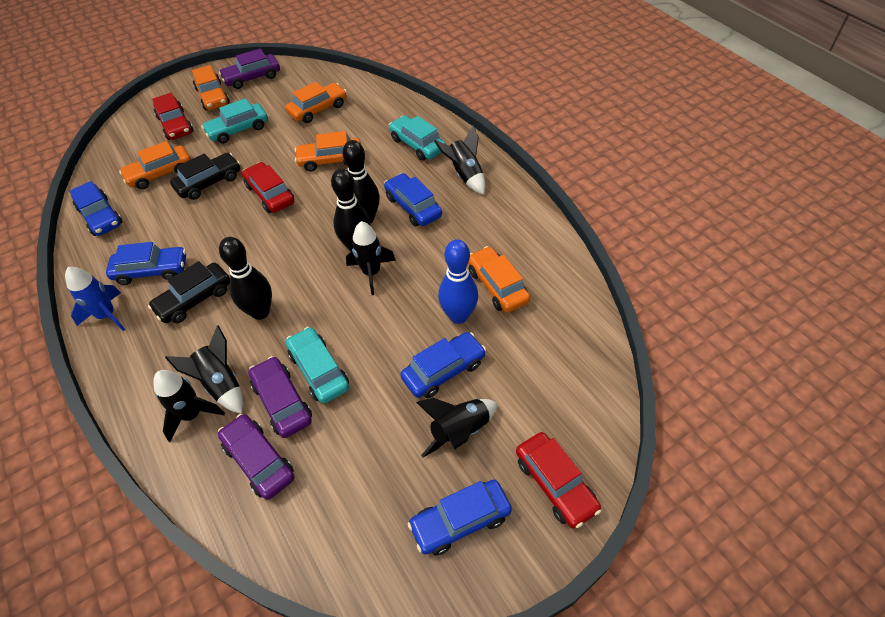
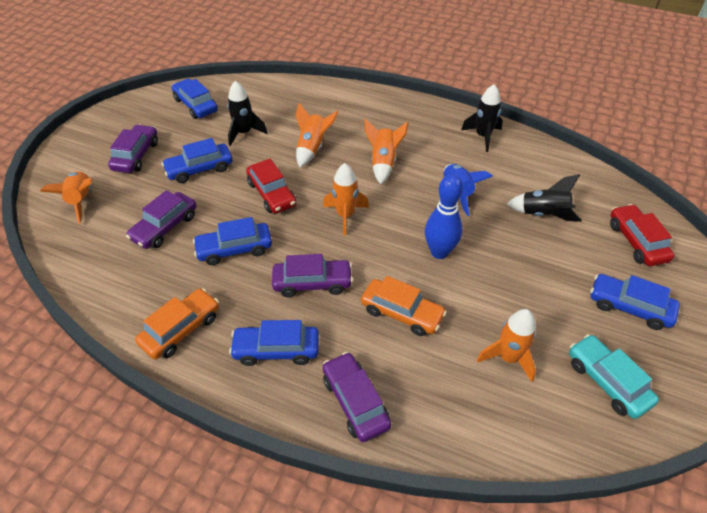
black bowling pin: [219,237,272,320] [331,169,371,252] [342,140,380,224] = 3 -> none = 0
black car: [148,261,230,323] [170,153,240,200] = 2 -> none = 0
black rocket: [153,370,225,442] [165,325,243,414] [346,221,396,295] [416,398,498,457] [434,126,485,195] = 5 -> [227,81,268,146] [461,84,503,152] [507,174,582,222] = 3
orange car: [119,141,191,189] [192,65,230,110] [286,82,347,123] [295,131,361,172] [468,246,530,313] = 5 -> [135,288,219,359] [361,276,447,336] = 2
orange rocket: none = 0 -> [40,171,93,224] [296,103,338,168] [323,163,369,236] [365,119,409,184] [477,309,536,382] = 5
purple car: [218,414,294,500] [219,48,280,89] [248,356,312,438] = 3 -> [108,124,158,173] [126,190,196,249] [272,254,353,297] [323,352,391,442] = 4
red car: [152,93,193,140] [242,162,294,213] [516,432,601,528] = 3 -> [246,159,296,214] [610,204,675,266] = 2
turquoise car: [202,98,268,144] [286,327,349,404] [389,115,446,161] = 3 -> [569,334,659,419] = 1

